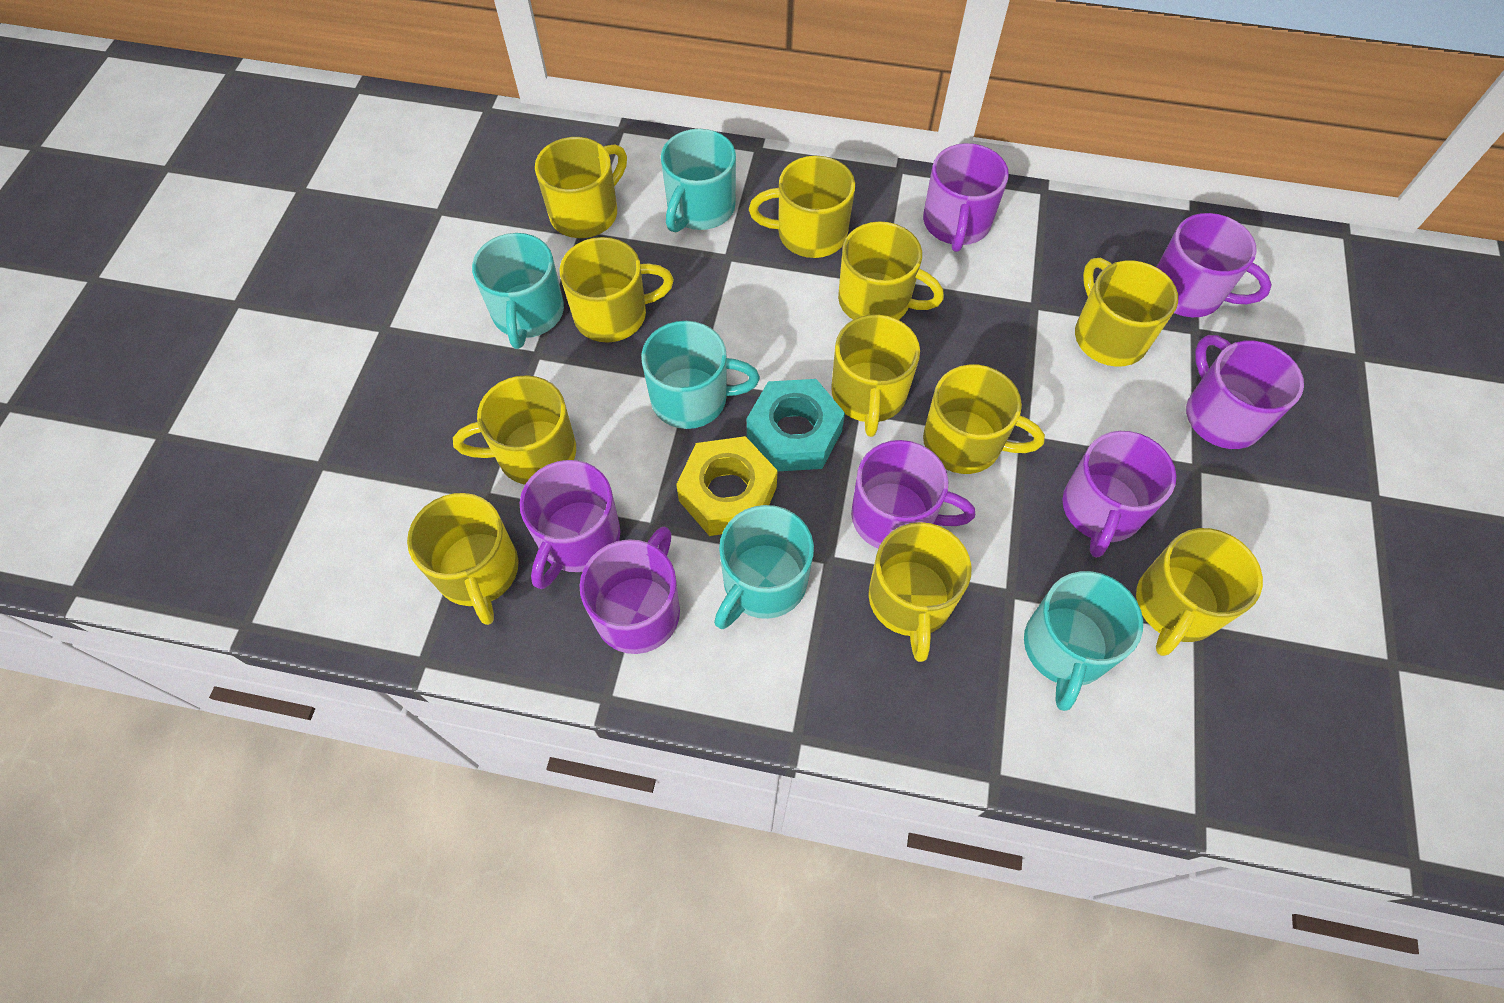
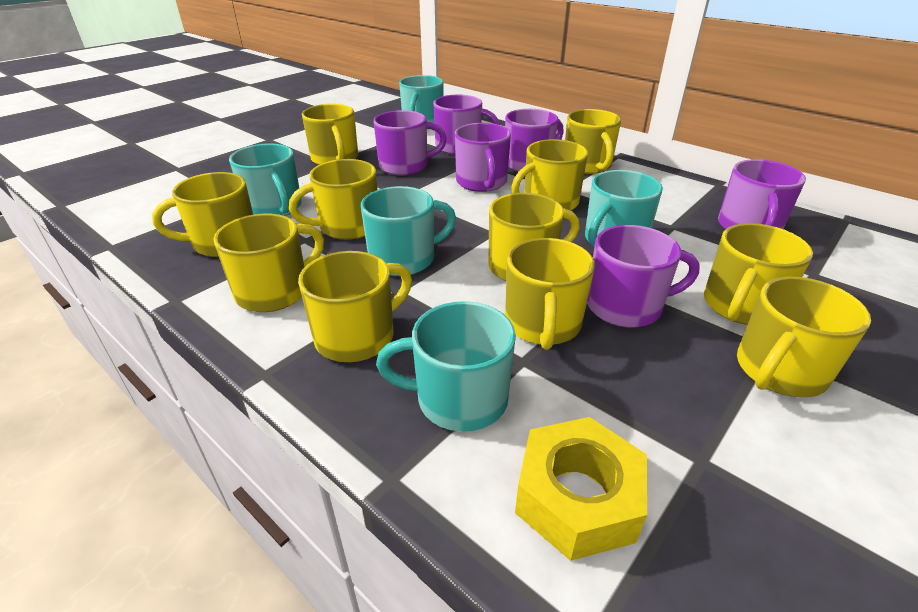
purple mug: [520,460,620,589] [579,527,680,654] [851,440,975,549] [923,143,1009,252] [1062,431,1176,558] [1157,213,1272,317] [1186,335,1304,449] = 7 -> [373,110,447,175] [433,94,500,155] [455,123,511,192] [505,109,564,172] [587,225,700,328] [718,159,806,230] = 6
turquoise nut: [747,379,845,471] = 1 -> none = 0

